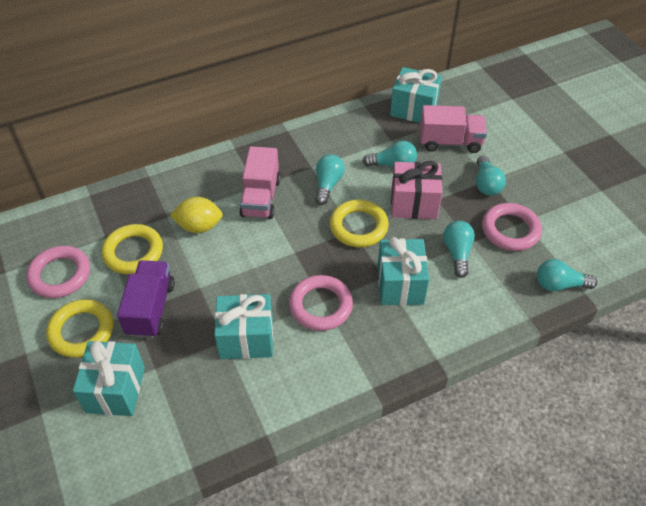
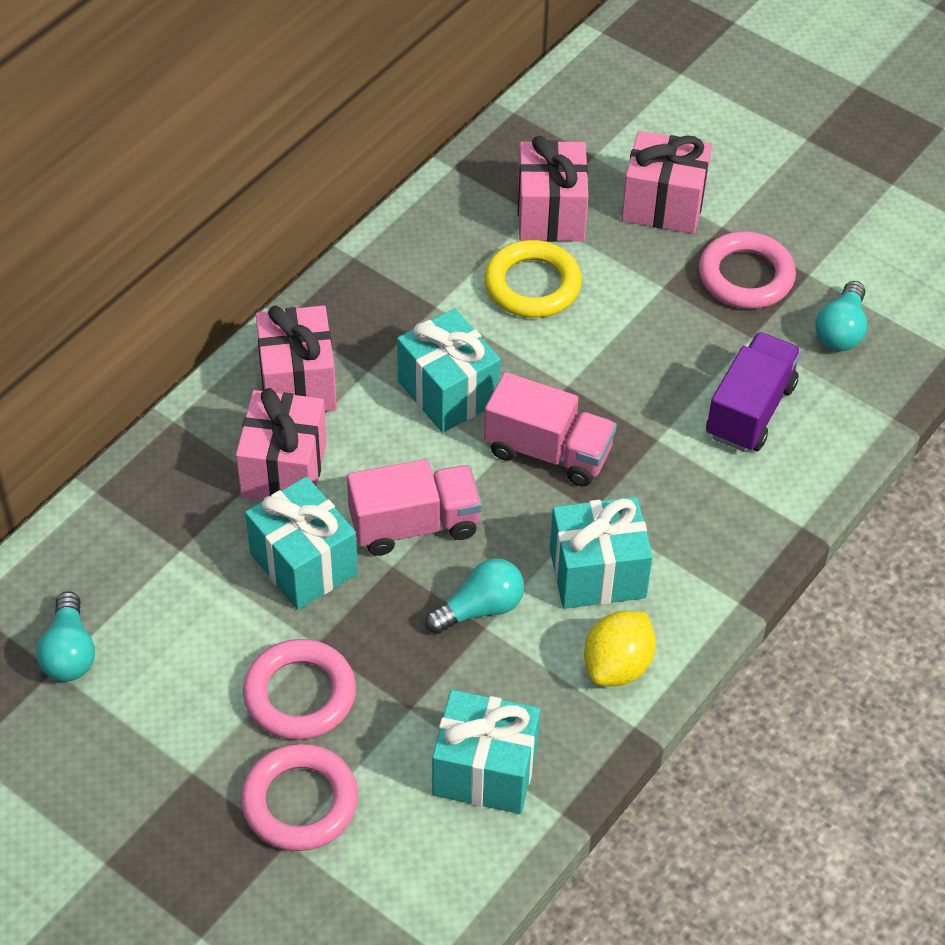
pink gift: [391,161,443,219] = 1 -> [236,388,327,500] [256,305,337,411] [518,136,588,242] [621,131,712,234] = 4
turquoise light bulb: [315,154,345,205] [362,141,417,167] [443,221,475,278] [476,155,506,195] [537,259,597,291] = 5 -> [37,591,95,682] [425,558,524,634] [815,281,867,351] = 3
yellow ring: [46,299,114,358] [102,224,163,274] [330,200,389,247] = 3 -> [484,240,582,318] = 1

